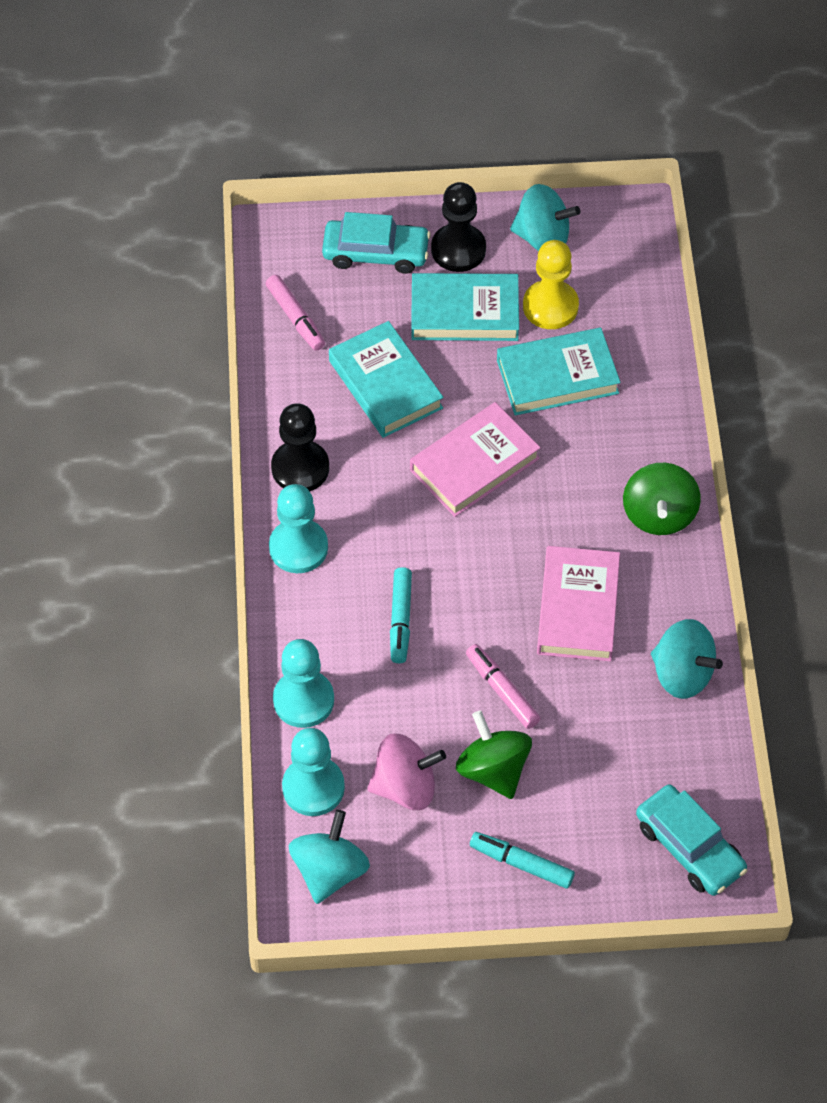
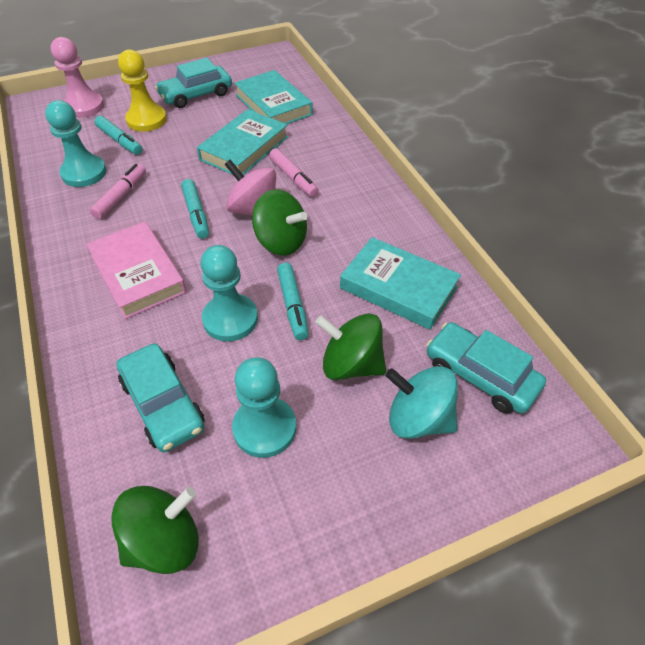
black pawn: [271,404,329,491] [431,182,486,272] = 2 -> none = 0
green spinning top: [456,710,532,799] [623,463,701,535] = 2 -> [111,486,199,574] [252,189,308,256] [315,313,386,380] = 3
pink book: [410,402,541,517] [537,546,620,661] = 2 -> [86,222,187,319] = 1
pink pawn: none = 0 -> [50,37,104,118] = 1
turquoise car: [322,212,431,274] [636,784,747,896] = 2 -> [116,343,204,452] [155,58,232,108] [426,322,546,414] = 3
turquoise marker: [390,567,412,663] [470,832,575,889] = 2 -> [94,116,142,155] [181,179,209,239] [277,263,309,340] = 3
turquoise spinning top: [289,810,370,904] [510,184,581,251] [651,619,723,699] = 3 -> [385,366,458,439] = 1

